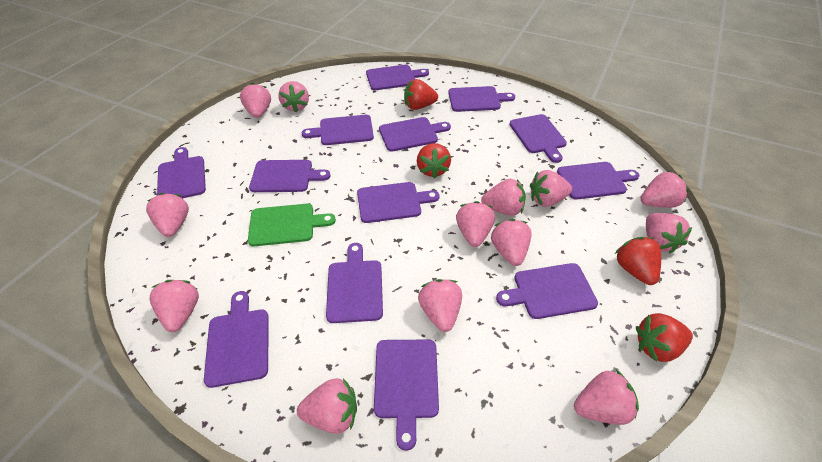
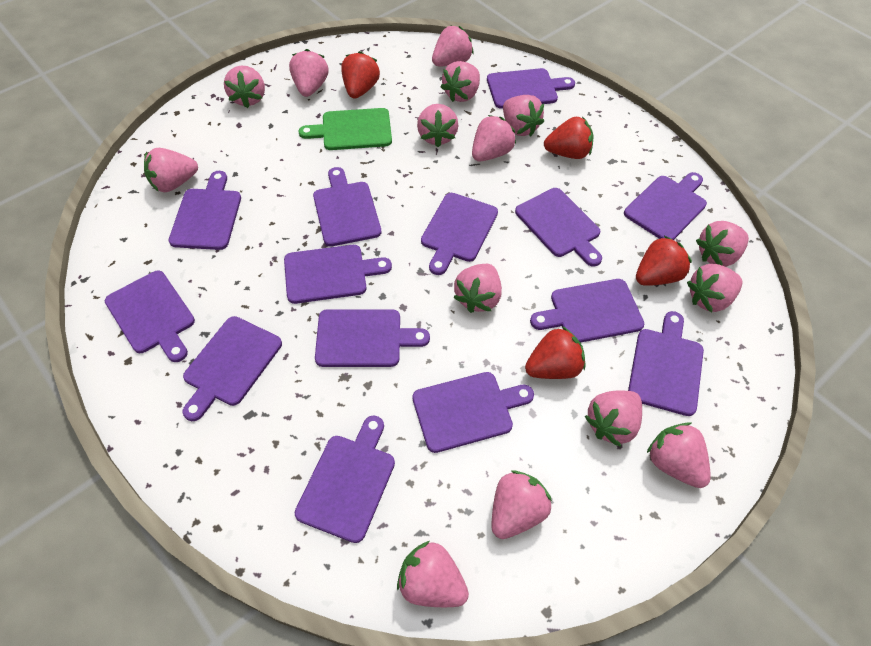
pink strawberry: [146,193,189,237] [150,280,199,332] [240,83,271,118] [278,81,309,112] [297,378,357,434] [418,279,462,332] [456,201,495,247] [481,179,526,216] [491,219,532,266] [530,170,572,207] [574,370,639,425] [641,171,689,208] [646,213,693,254] = 13 -> [144,148,198,192] [224,65,265,108] [289,49,328,97] [397,541,469,607] [417,104,459,147] [432,25,474,66] [441,61,480,102] [453,264,502,313] [472,115,516,161] [492,470,552,539] [503,95,544,136] [584,391,642,447] [647,422,711,488] [687,264,742,312] [696,221,749,267] = 15
purple cutting board: [157,147,206,198] [204,291,269,388] [249,160,330,192] [302,115,374,145] [326,243,383,323] [357,182,439,223] [366,65,429,90] [374,340,439,451] [379,117,451,152] [448,86,515,112] [496,263,598,319] [509,114,567,163] [557,162,639,200] = 13 -> [105,271,195,362] [169,171,241,250] [182,316,282,421] [284,245,392,304] [295,416,395,543] [313,167,381,247] [315,309,430,367] [412,372,534,453] [421,193,498,275] [487,68,575,109] [515,188,602,266] [530,279,644,343] [624,172,707,240] [628,311,704,416] = 14

